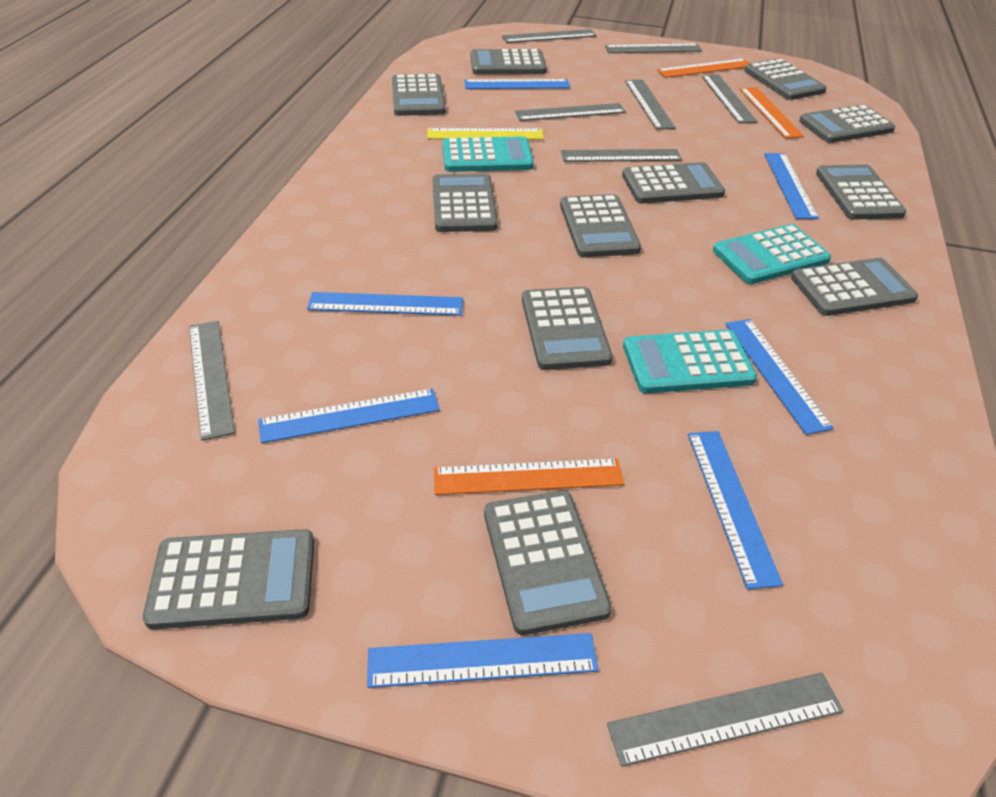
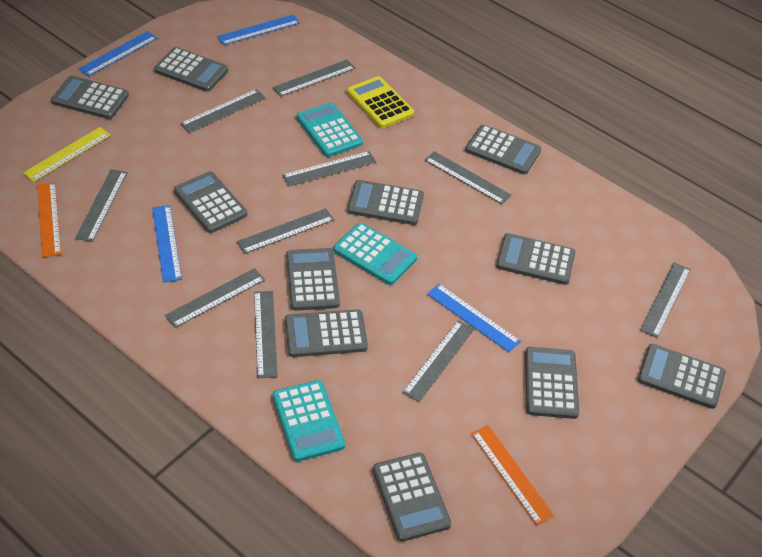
blue ruler: [258,388,440,443] [307,292,463,316] [367,633,599,688] [464,79,570,89] [688,431,783,589] [725,319,834,435] [764,153,819,219] = 7 -> [78,31,157,77] [152,205,182,282] [217,15,300,45] [427,284,521,353] = 4
grey calculator: [142,529,314,630] [392,74,446,116] [432,174,498,232] [471,49,547,74] [484,491,612,635] [522,287,613,370] [560,194,641,257] [622,162,725,203] [745,59,827,100] [791,258,918,316] [799,105,895,143] [816,164,906,220] = 12 -> [51,76,129,119] [154,47,228,92] [174,171,247,233] [285,310,368,357] [286,248,340,311] [348,180,424,225] [373,453,451,542] [465,125,541,174] [496,233,575,285] [525,347,579,419] [638,344,726,409] = 11
grey ruler: [189,321,235,441] [502,29,596,43] [515,103,626,121] [561,149,682,162] [605,43,702,53] [607,672,844,766] [625,79,676,130] [702,74,757,123] = 8 -> [75,169,127,242] [165,268,265,328] [180,89,266,133] [237,208,334,254] [254,291,278,378] [272,60,355,97] [282,151,376,187] [402,320,474,402] [425,151,511,204] [640,262,691,338] = 10
orange ruler: [434,458,624,495] [657,59,751,78] [740,87,804,139] = 3 -> [37,182,61,257] [471,425,554,525] = 2
yellow calculator: none = 0 -> [347,76,414,128] = 1

